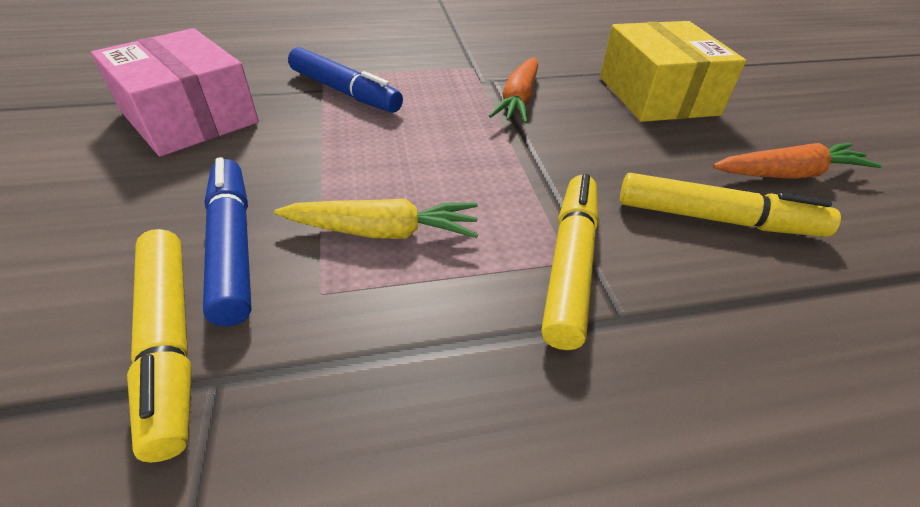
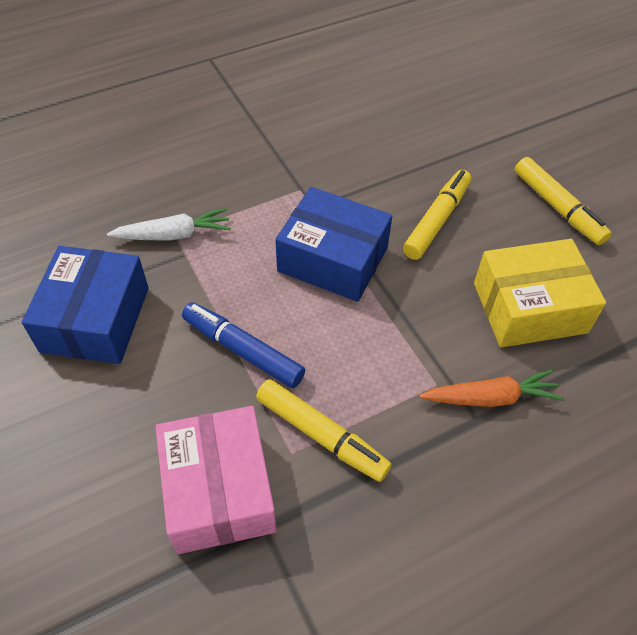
blue box: none = 0 -> [22,246,149,364] [275,187,392,302] = 2
blue marker: [203,157,252,326] [288,47,403,113] = 2 -> [182,302,305,388] = 1
orange carrot: [489,57,538,124] [713,143,882,179] = 2 -> [419,369,564,407] = 1
white carrot: none = 0 -> [107,208,231,241] = 1
yellow carrot: [274,199,478,239] = 1 -> none = 0

